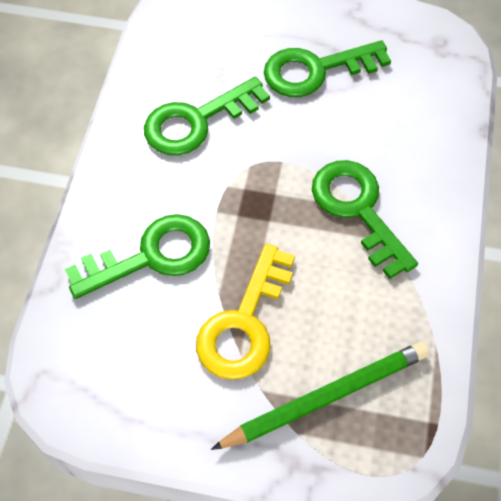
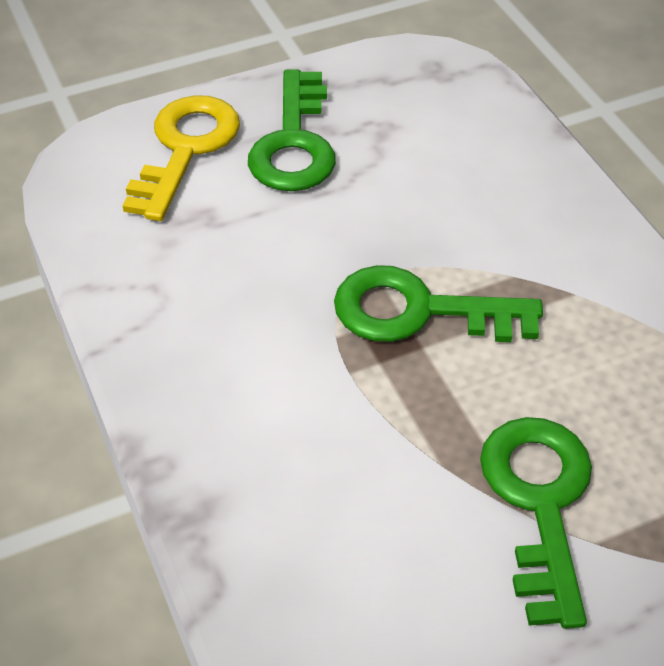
green key: [65,214,210,299] [144,77,270,156] [264,40,391,97] [312,160,418,279] = 4 -> [248,69,336,191] [334,265,543,342] [480,417,592,629] = 3
green pencil: [211,341,429,450] = 1 -> none = 0

